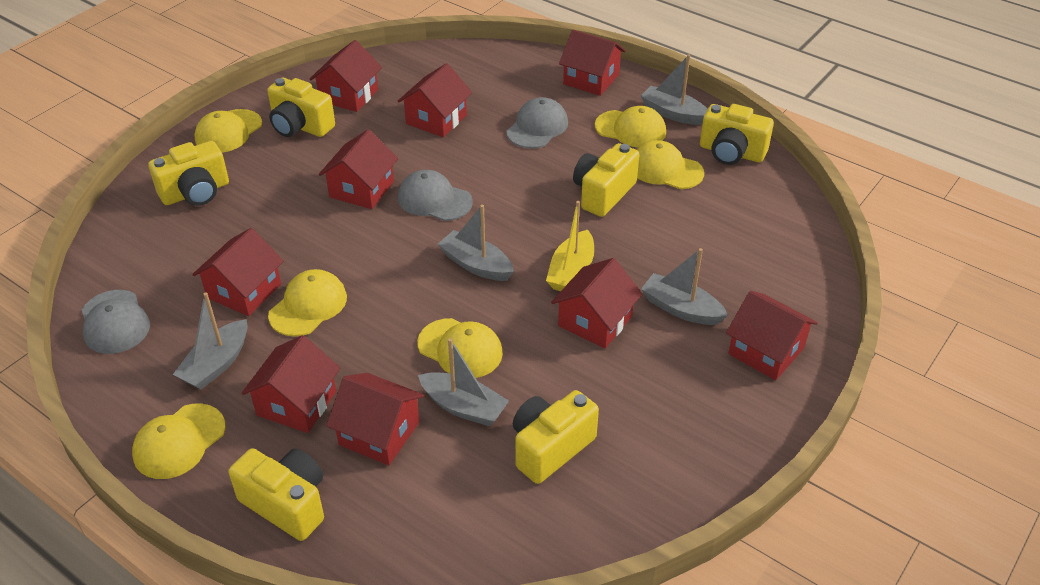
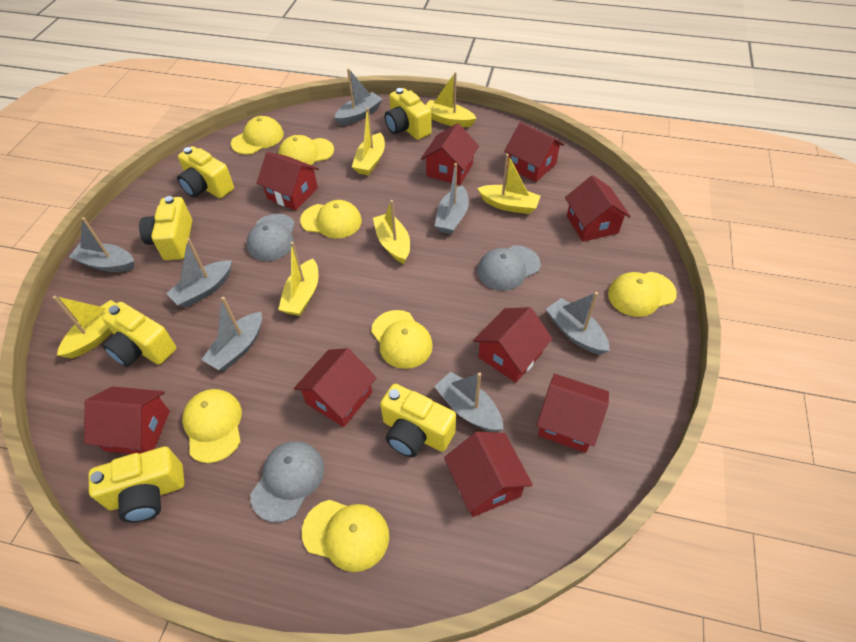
grey boat: [173,292,248,390] [418,338,509,426] [438,205,514,281] [640,55,708,125] [641,248,728,325] = 5 -> [69,217,134,272] [166,238,232,308] [201,297,262,371] [335,68,383,126] [434,372,504,432] [435,163,469,234] [546,292,610,355] = 7
yellow boat: [546,201,594,291] = 1 -> [53,296,117,358] [278,242,318,316] [352,107,385,176] [373,200,410,264] [426,72,476,127] [477,154,541,214] = 6
yellow cap: [132,404,226,479] [194,109,262,153] [268,269,347,337] [417,318,503,378] [595,106,666,148] [636,140,704,189] = 6 -> [182,389,242,463] [231,116,284,155] [278,135,334,165] [300,200,362,239] [302,500,389,572] [371,310,433,369] [608,272,677,317] = 7

